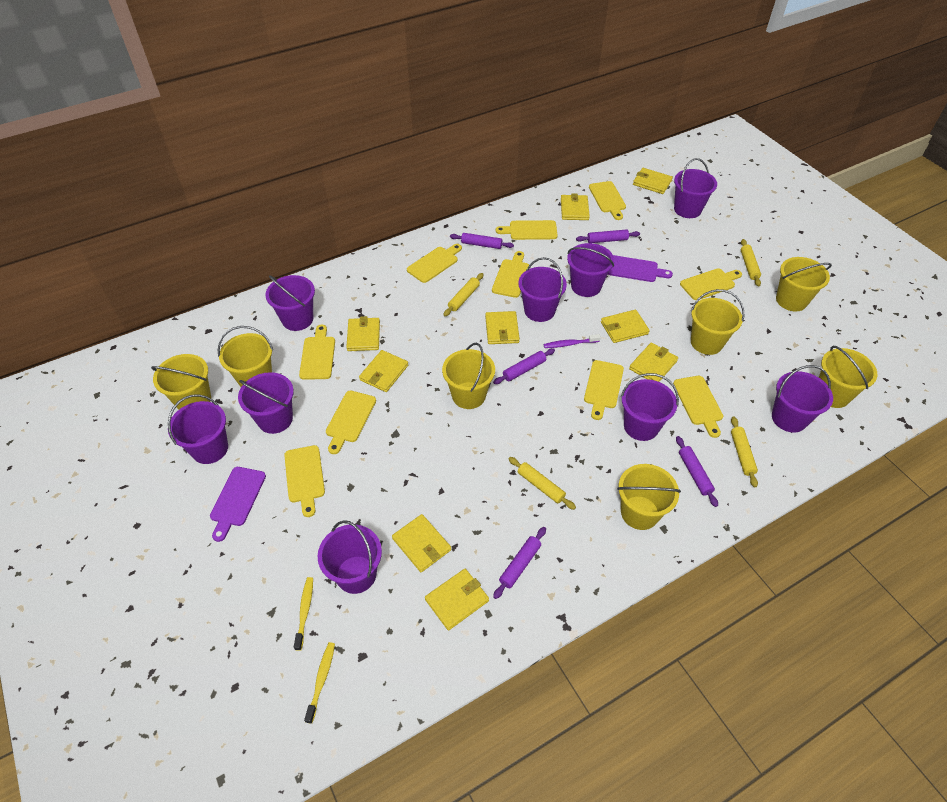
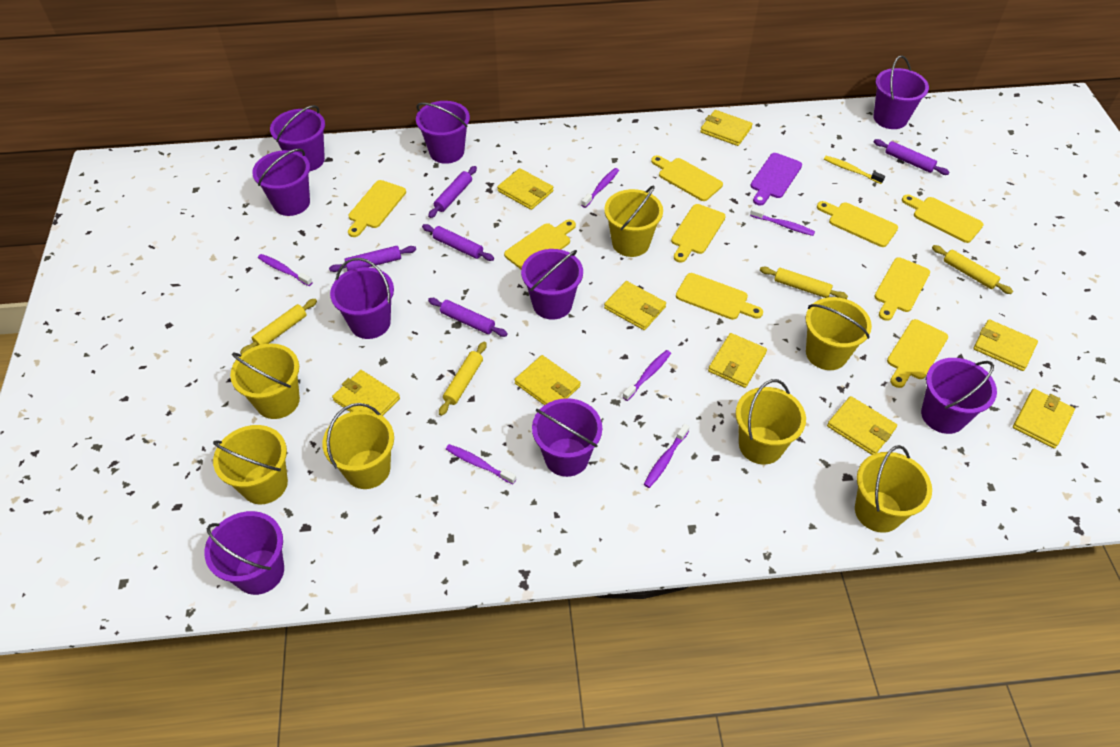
purple cutting board: [210,467,266,542] [608,255,673,282] = 2 -> [750,153,802,206] = 1
purple toothbrush: [544,334,601,348] = 1 -> [258,254,313,286] [446,444,516,484] [581,168,619,208] [622,350,671,401] [644,424,689,488] [750,207,815,236] = 6
yellow cutting board: [284,445,325,517] [299,325,335,380] [326,391,376,454] [407,244,462,283] [492,251,529,298] [496,220,558,240] [584,360,624,420] [589,181,626,220] [673,376,723,438] [680,268,742,300] = 10 -> [348,180,406,237] [504,219,576,269] [651,155,723,201] [671,204,726,263] [676,273,763,320] [817,201,898,247] [874,257,930,321] [887,319,948,388] [902,194,984,243] = 9
yellow toothbrush: [294,577,313,651] [304,642,335,724] = 2 -> [824,156,885,184] = 1

